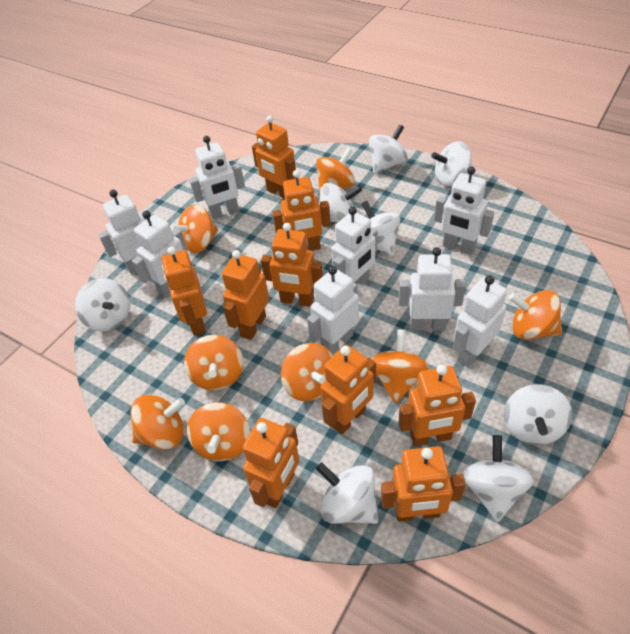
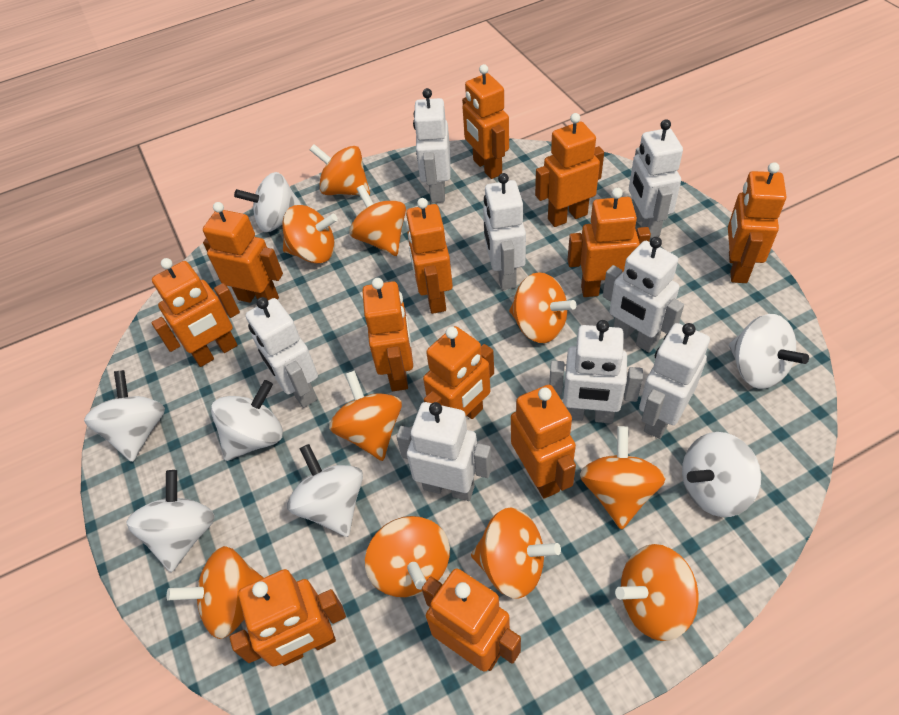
orange robot: [162,246,207,336] [222,250,269,340] [242,418,299,508] [252,115,296,199] [261,223,323,307] [272,170,331,251] [320,345,376,435] [381,446,466,522] [398,365,476,446] = 9 -> [151,258,240,367] [203,202,283,303] [230,569,346,667] [362,278,413,391] [406,198,453,314] [422,568,521,672] [423,326,494,419] [462,64,509,179] [511,385,576,499] [535,113,604,227] [568,188,651,297] [728,162,786,283] = 12
orange spinning top: [131,394,185,450] [170,205,219,253] [184,335,243,391] [187,402,250,461] [281,343,333,401] [316,147,355,195] [371,329,429,404] [508,290,562,340] = 8 -> [167,546,264,639] [282,205,338,264] [310,144,370,195] [329,370,402,461] [349,185,406,256] [365,516,450,597] [471,507,561,599] [509,272,576,343] [580,426,666,530] [615,544,698,641] = 10
white spinning top: [75,278,130,331] [316,462,378,524] [319,183,362,223] [362,201,401,256] [369,124,408,174] [431,141,472,186] [462,435,534,522] [504,384,572,445] = 8 -> [84,370,165,462] [126,470,215,572] [211,380,283,461] [234,172,302,232] [287,444,363,537] [682,432,761,517] [729,314,809,389] = 7

